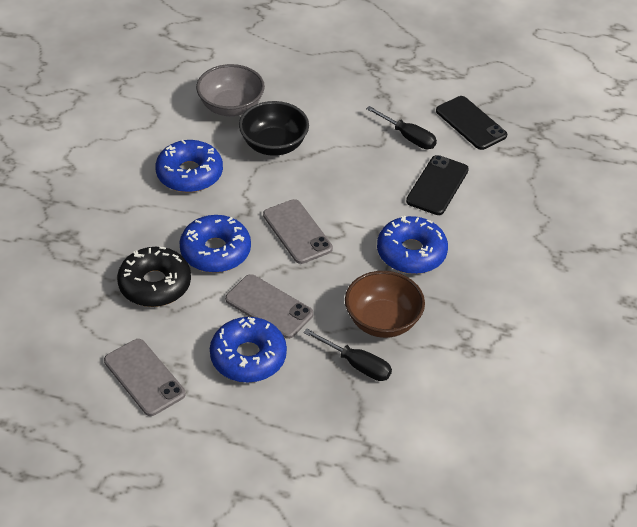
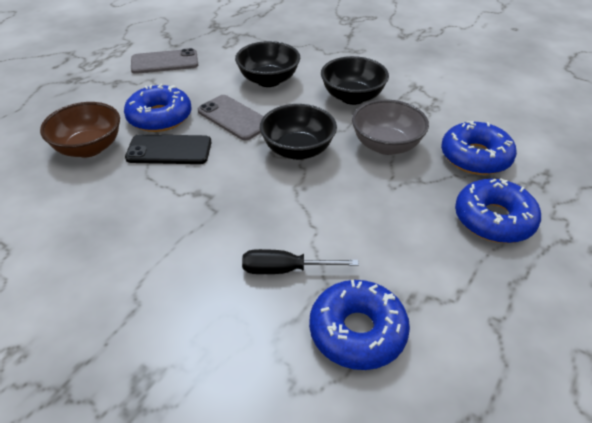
black bowl: [239,101,309,156] = 1 -> [235,41,300,87] [260,104,337,160] [321,56,389,105] = 3
black donut: [117,247,191,307] = 1 -> none = 0
black phone: [406,155,469,215] [436,96,507,150] = 2 -> [125,134,211,164] = 1
black screwdriver: [304,329,392,381] [366,106,437,149] = 2 -> [242,249,359,274] = 1
grey phone: [104,339,185,416] [225,274,313,339] [263,199,333,264] = 3 -> [131,48,198,74] [198,95,264,141] = 2

